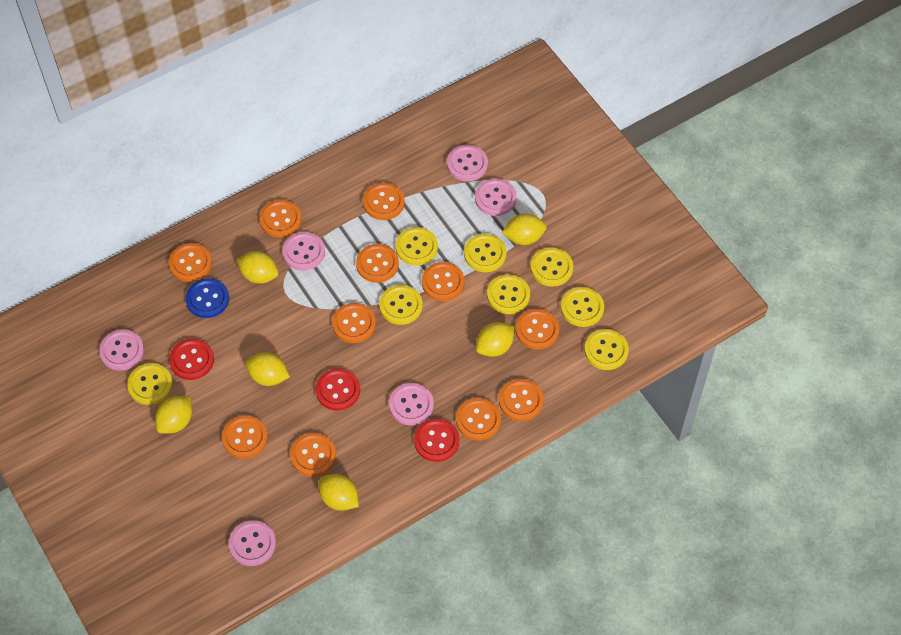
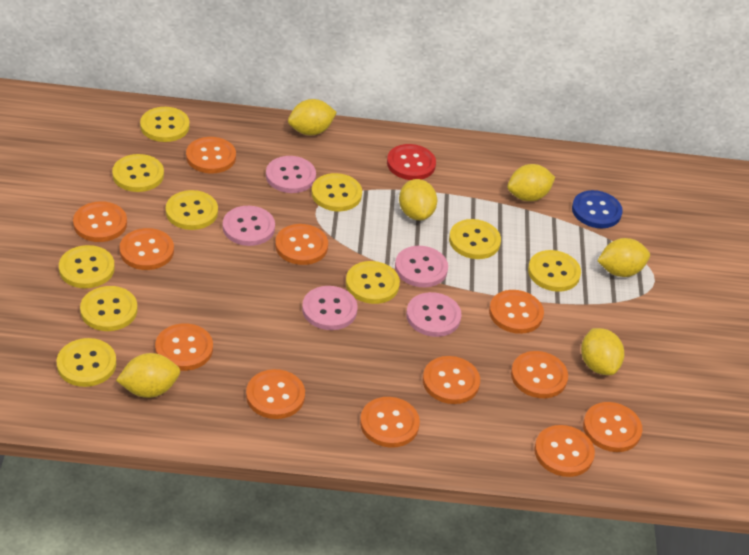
orange button: [169,243,212,282] [222,415,268,459] [259,200,302,237] [290,433,336,476] [332,303,376,343] [356,244,399,283] [363,183,405,220] [422,262,465,301] [456,398,501,441] [499,379,544,421] [516,309,559,350] = 11 -> [73,201,127,242] [119,228,174,270] [155,323,213,371] [186,137,236,173] [246,369,305,419] [275,224,328,265] [360,397,420,448] [423,356,480,404] [489,290,544,334] [511,351,568,398] [534,425,595,477] [583,402,642,452] = 12
pink button: [99,329,144,371] [229,520,276,566] [282,232,325,271] [389,383,434,425] [447,145,488,181] [475,179,517,216] = 6 -> [223,206,275,246] [266,156,316,193] [302,286,358,330] [395,246,448,287] [406,292,462,337] = 5
red button: [169,339,214,380] [316,368,360,411] [414,418,459,462] = 3 -> [387,144,436,180] = 1
yellow button: [127,363,173,405] [379,285,423,325] [396,227,438,266] [464,234,506,272] [487,274,530,314] [530,247,573,287] [561,287,604,327] [584,329,629,370] = 8 -> [57,338,117,387] [59,245,115,288] [80,286,138,331] [112,154,164,192] [140,107,190,142] [166,190,218,230] [311,173,362,211] [346,261,400,304] [449,219,501,259] [528,250,581,292] = 10

